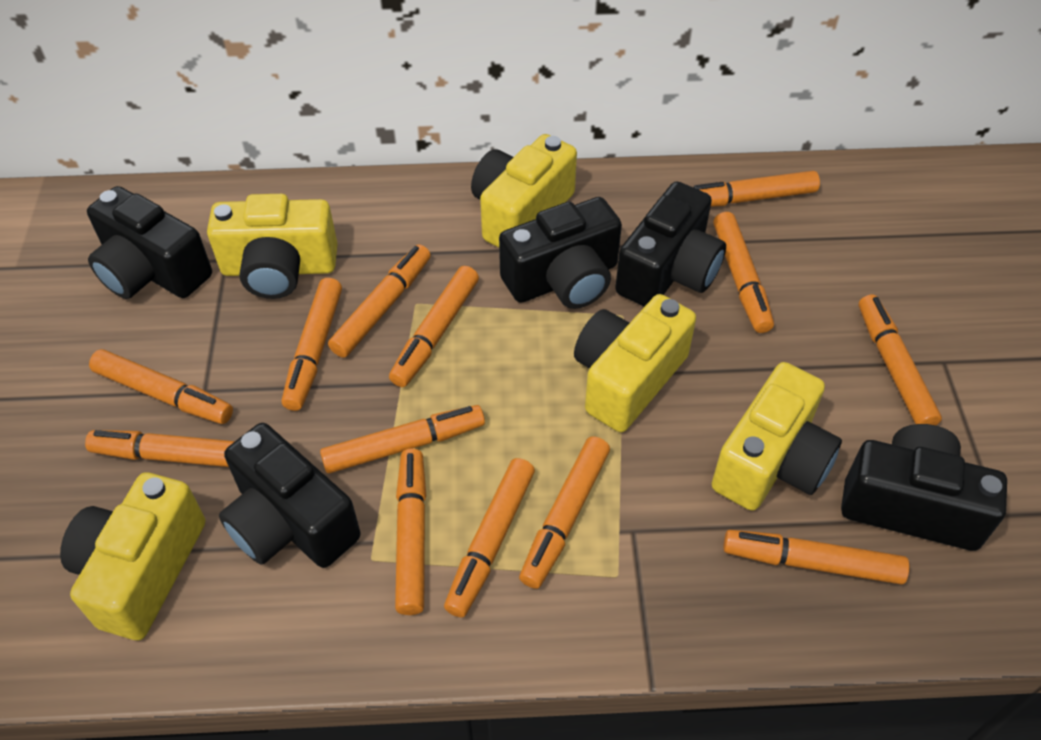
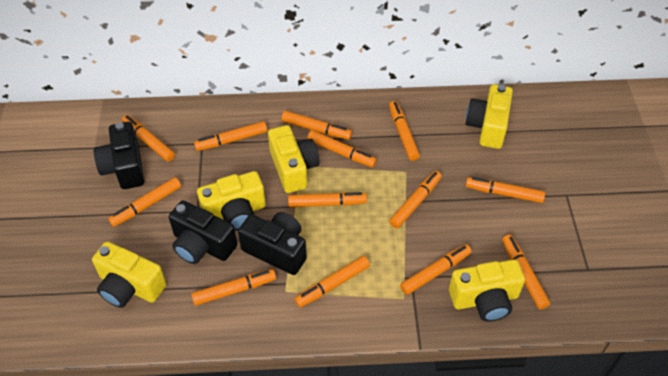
black camera: [87,186,212,299] [219,423,361,568] [499,197,622,309] [615,181,726,307] [841,424,1007,551] = 5 -> [94,122,144,189] [169,200,237,264] [238,212,307,275] = 3

